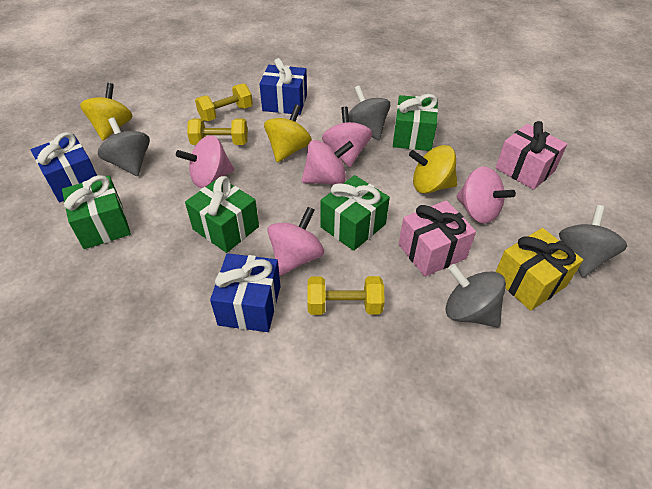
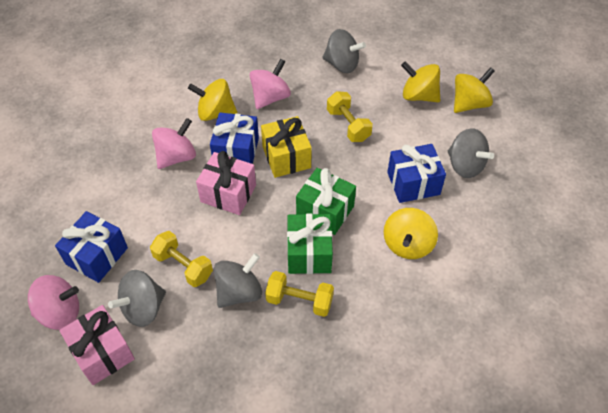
green gift: [62,175,131,249] [185,176,259,253] [321,175,390,251] [393,94,438,151] = 4 -> [287,213,333,274] [296,168,356,235] = 2
pink spinning top: [176,135,234,188] [267,207,324,276] [302,140,353,185] [322,106,372,167] [456,166,516,224] = 5 -> [28,275,79,330] [152,118,196,169] [249,59,291,109] = 3
yellow spinning top: [80,83,132,141] [264,104,312,162] [409,145,457,194] = 3 -> [188,79,237,121] [384,208,438,259] [401,61,440,102] [454,67,495,113] = 4

